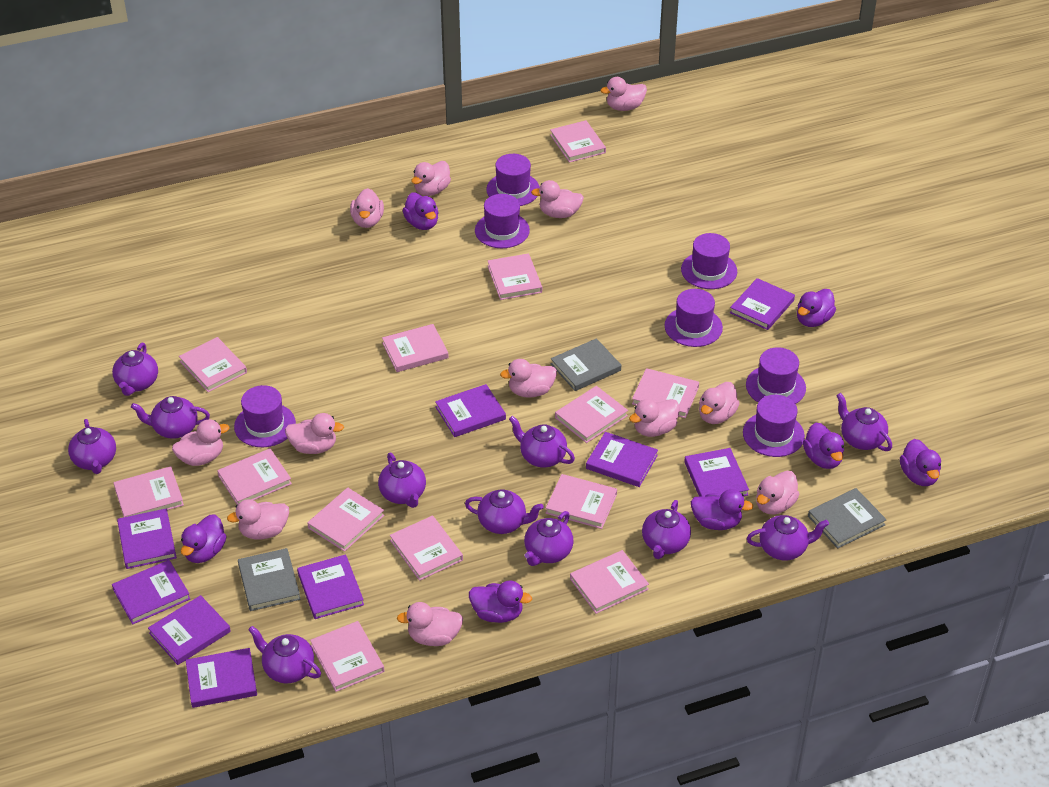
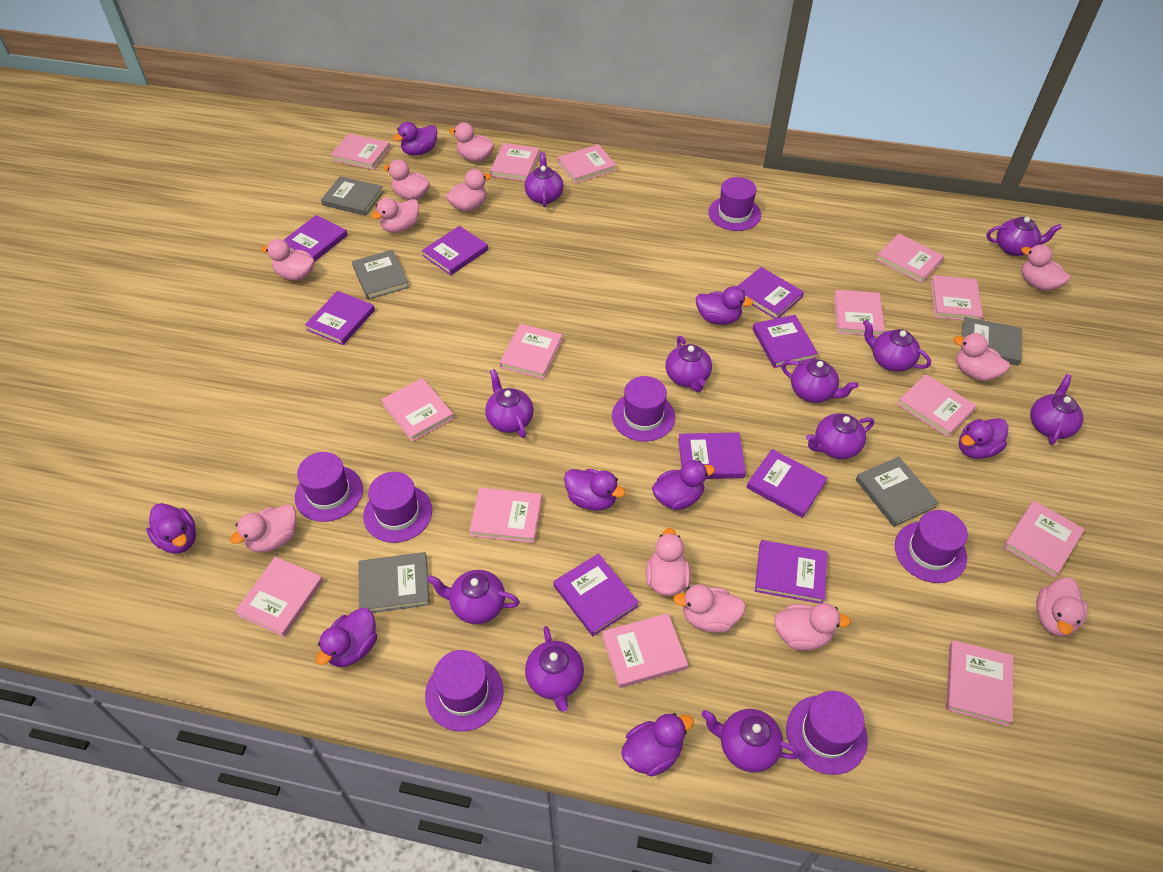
grey book: [238,548,300,611] [551,338,621,391] [808,488,887,548] = 3 -> [321,176,384,216] [352,250,409,300] [358,552,430,613] [856,457,939,527] [961,317,1022,366] = 5
pink book: [113,466,184,517] [179,337,247,392] [217,448,292,505] [307,487,384,552] [310,621,384,692] [382,324,449,372] [390,515,463,581] [488,253,542,300] [546,474,617,529] [550,120,606,163] [555,386,628,443] [570,550,649,614] [632,368,699,418] = 13 -> [235,556,323,637] [331,133,390,170] [381,378,454,442] [469,487,542,543] [490,143,540,181] [500,324,563,379] [557,144,616,184] [602,613,688,688] [834,290,885,336] [876,234,944,283] [897,374,976,437] [931,275,983,320] [946,640,1013,726] [1003,501,1085,578] = 14
purple duck: [181,514,226,563] [403,192,439,230] [469,580,532,623] [691,489,753,530] [797,289,836,327] [803,423,844,469] [900,439,941,486] = 7 -> [146,503,196,554] [316,608,377,667] [393,122,437,156] [564,469,625,511] [621,713,694,777] [652,460,715,510] [696,286,753,325] [959,418,1008,459] = 8

